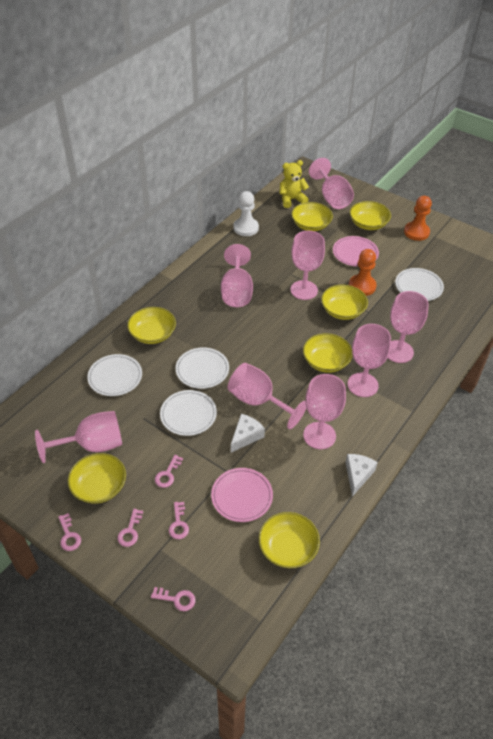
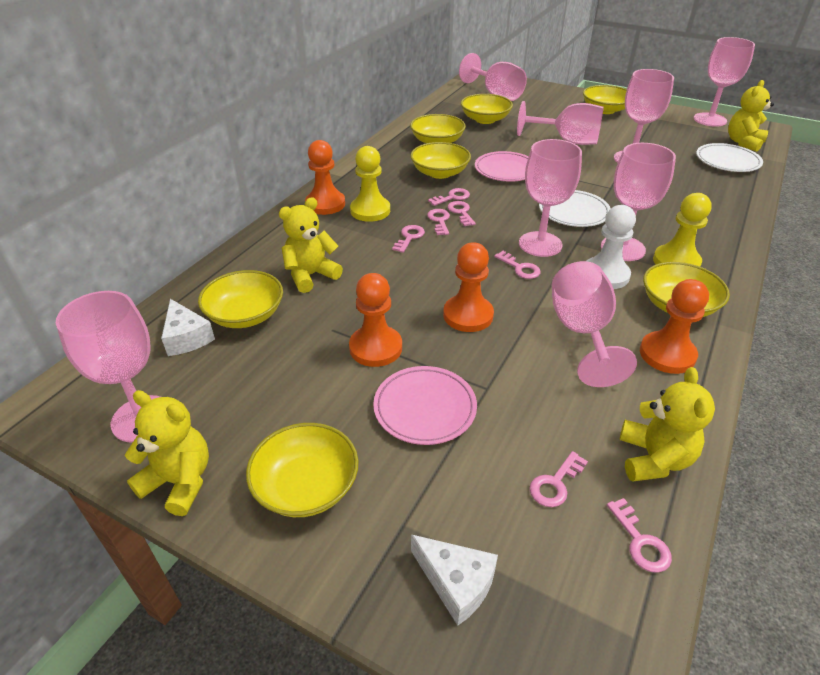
orange pawn: [349,249,377,296] [404,196,432,241] = 2 -> [305,140,345,215] [349,273,402,367] [443,242,494,332] [640,279,709,374] = 4
pink key: [58,513,81,551] [117,509,143,547] [151,587,195,611] [155,455,183,488] [169,502,189,539] = 5 -> [392,225,425,253] [427,209,450,235] [428,188,470,206] [447,201,476,226] [494,251,541,279] [529,451,588,507] [607,498,672,573] = 7
white plate: [87,354,142,396] [160,390,217,436] [176,347,229,389] [395,268,444,301] = 4 -> [539,190,611,227] [696,143,763,172] = 2
yellow pawn: none = 0 -> [350,146,390,222] [653,193,712,267] = 2
yellow teddy bear: [279,160,309,208] = 1 -> [125,390,209,516] [279,197,343,293] [620,367,715,482] [728,80,774,152] = 4

